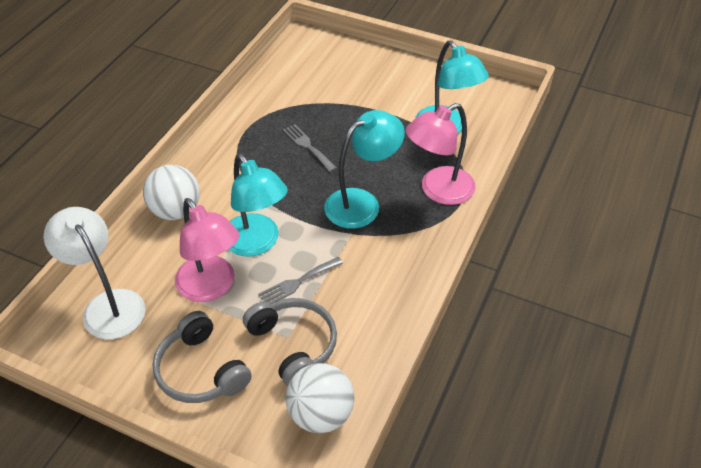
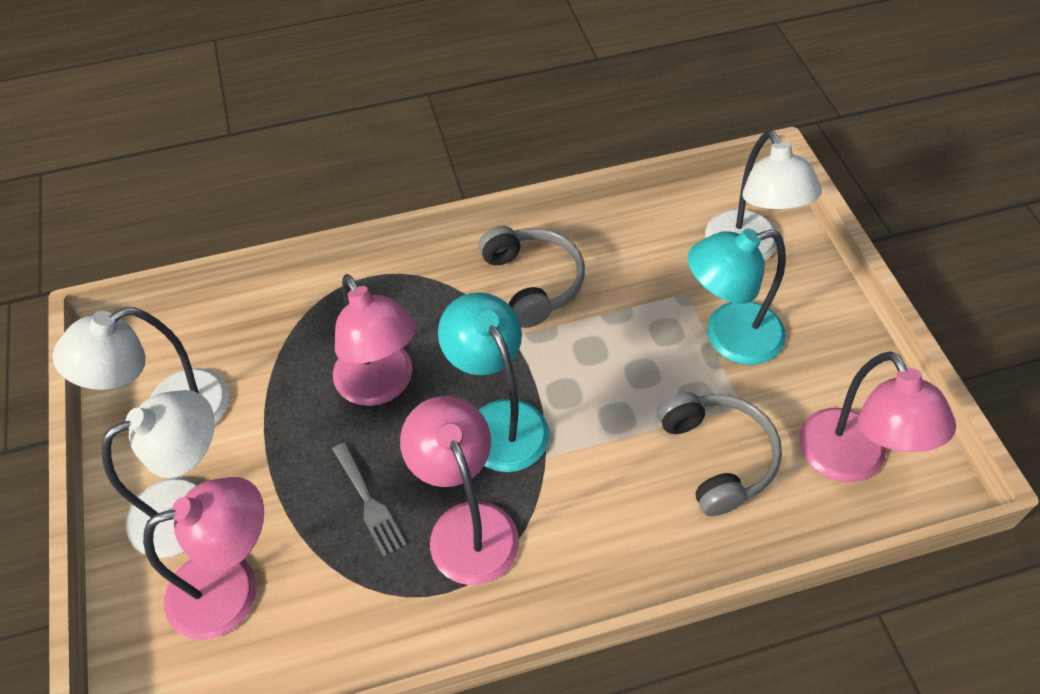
grey fork: [258,257,343,304] [283,124,337,172] = 2 -> [332,442,407,557] = 1
pink lamp: [175,198,240,302] [405,103,476,205] = 2 -> [143,477,264,640] [333,274,416,406] [400,396,519,585] [799,352,956,482] = 4
turquoise lamp: [228,154,288,256] [324,110,405,229] [415,40,489,134] = 3 -> [438,292,550,472] [687,229,786,365] = 2
white ball: [143,165,200,220] [286,363,354,433] = 2 -> none = 0
white lamp: [44,207,146,339] = 1 -> [53,307,229,425] [102,390,215,558] [705,130,822,261] = 3

